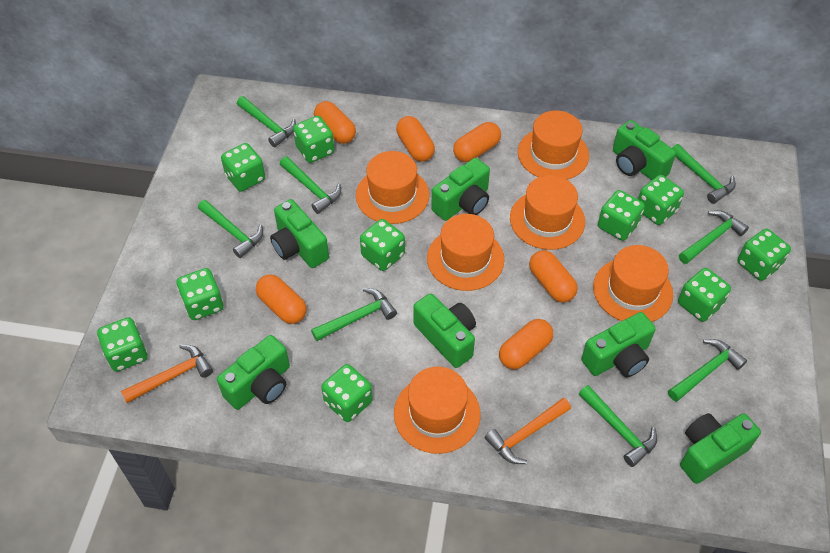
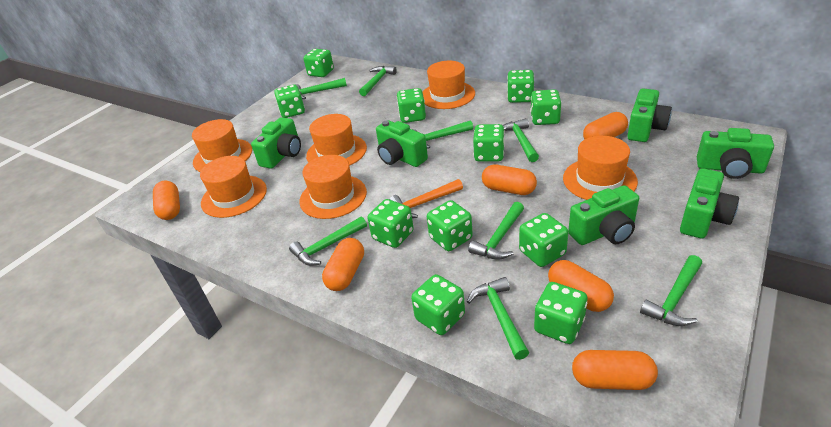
green camera: [217,335,290,410] [270,199,329,268] [414,293,476,368] [431,158,490,221] [581,312,656,377] [613,120,676,180] [680,413,761,484] = 7 -> [251,117,301,169] [376,120,428,167] [568,185,639,245] [627,89,672,142] [680,168,739,239] [697,128,774,179] = 6
green dice: [97,317,148,372] [177,268,224,320] [221,143,265,192] [293,116,334,163] [321,364,373,422] [360,219,405,271] [598,190,645,241] [638,175,684,225] [678,268,731,322] [737,229,791,281] = 10 -> [274,85,305,118] [303,49,334,77] [367,199,414,248] [397,88,426,123] [411,274,465,335] [427,200,473,251] [473,124,505,162] [507,70,534,103] [519,213,568,267] [530,89,562,125] [534,282,587,344] = 11
orange hammer: [121,344,213,403] [485,398,571,464] = 2 -> [390,179,463,218] = 1

